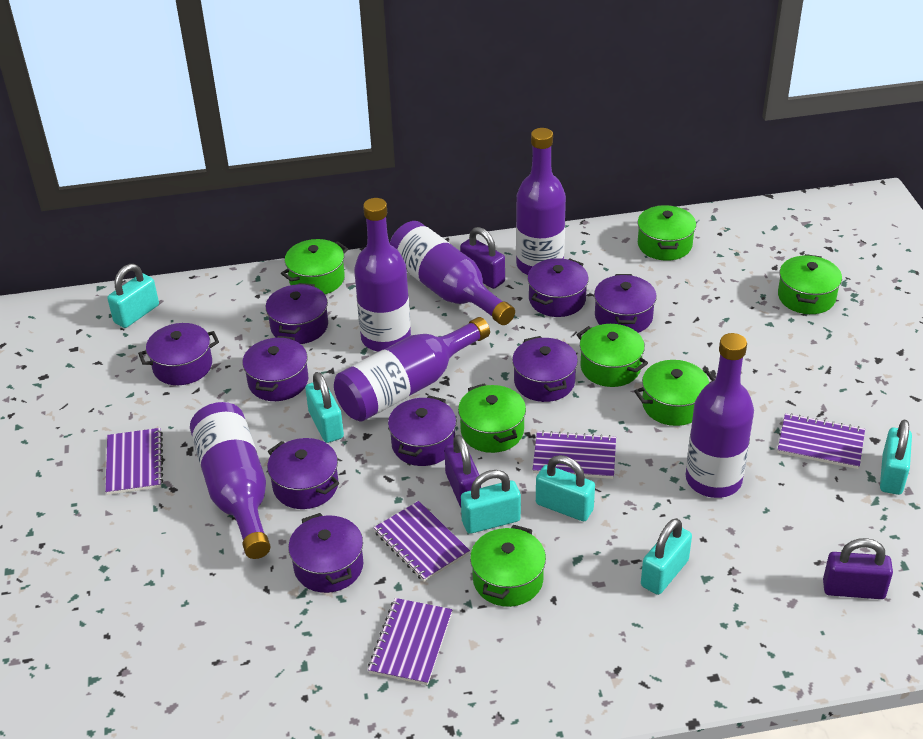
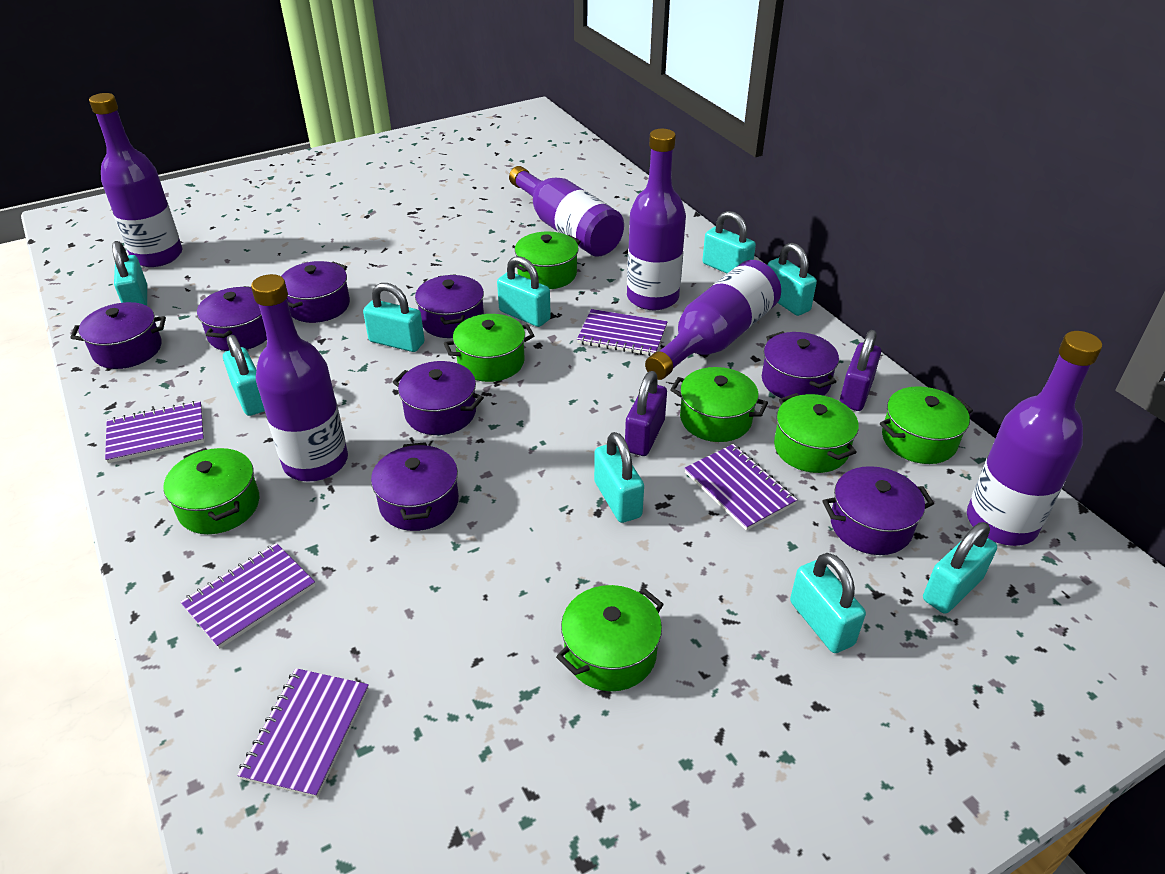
purple padlock: [444,434,481,507] [460,227,505,289] [823,538,893,599] = 3 -> [625,371,667,456] [839,330,881,411] = 2
purple pot: [138,323,219,385] [243,336,308,401] [266,283,328,344] [267,438,339,509] [288,513,363,593] [388,396,456,466] [512,336,578,402] [527,258,589,317] [594,274,657,333] = 9 -> [70,302,166,369] [197,286,267,351] [281,261,350,323] [371,442,459,531] [393,361,484,435] [415,274,484,338] [762,331,839,398] [822,466,934,555] = 8
turquoise padlock: [107,264,159,328] [305,372,344,443] [461,470,521,534] [536,455,595,521] [641,518,692,595] [880,420,912,495] = 6 -> [112,241,147,306] [223,335,265,416] [363,283,425,352] [497,256,551,327] [594,432,644,523] [702,211,756,273] [767,243,817,316] [790,553,866,653] [923,522,997,614] = 9

